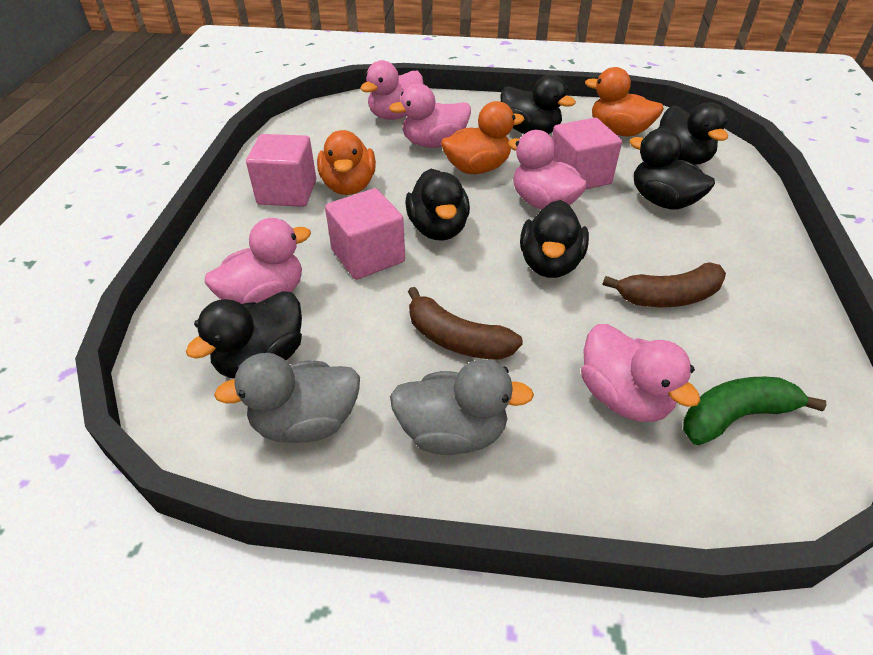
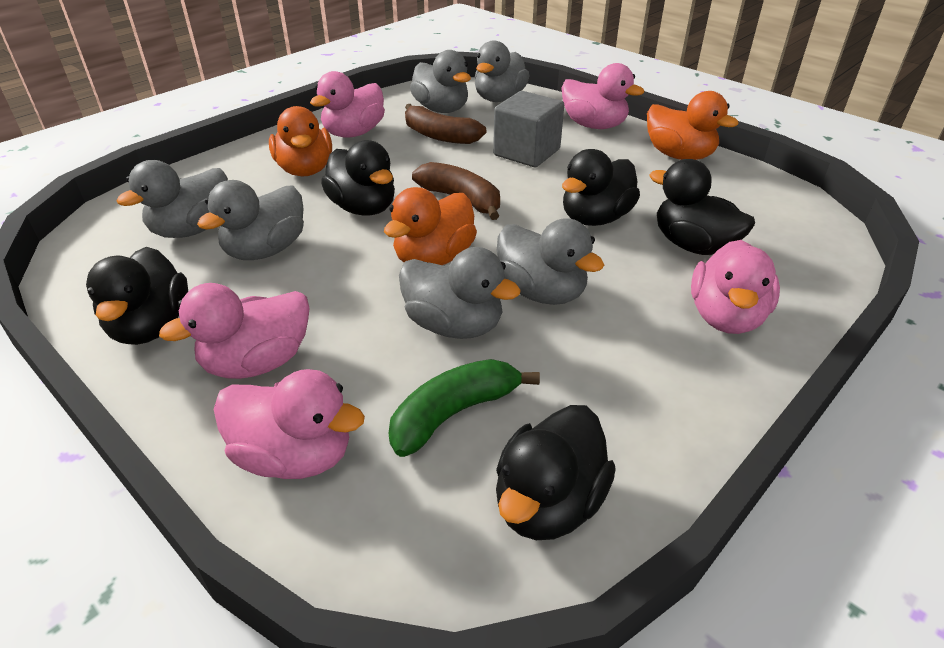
black duck: [186,291,302,378] [405,169,470,240] [500,74,576,134] [520,200,589,278] [629,128,715,210] [658,102,728,164] = 6 -> [86,247,188,345] [321,140,395,216] [496,405,616,540] [562,149,640,226] [649,159,755,255] = 5
grey cube: none = 0 -> [493,91,564,167] = 1
grey duck: [214,353,360,443] [390,359,534,455] = 2 -> [117,160,228,238] [197,180,304,260] [399,247,521,339] [410,50,471,113] [475,40,529,102] [497,218,604,305] = 6
pink cube: [246,134,316,207] [325,188,405,280] [552,118,622,190] = 3 -> none = 0

